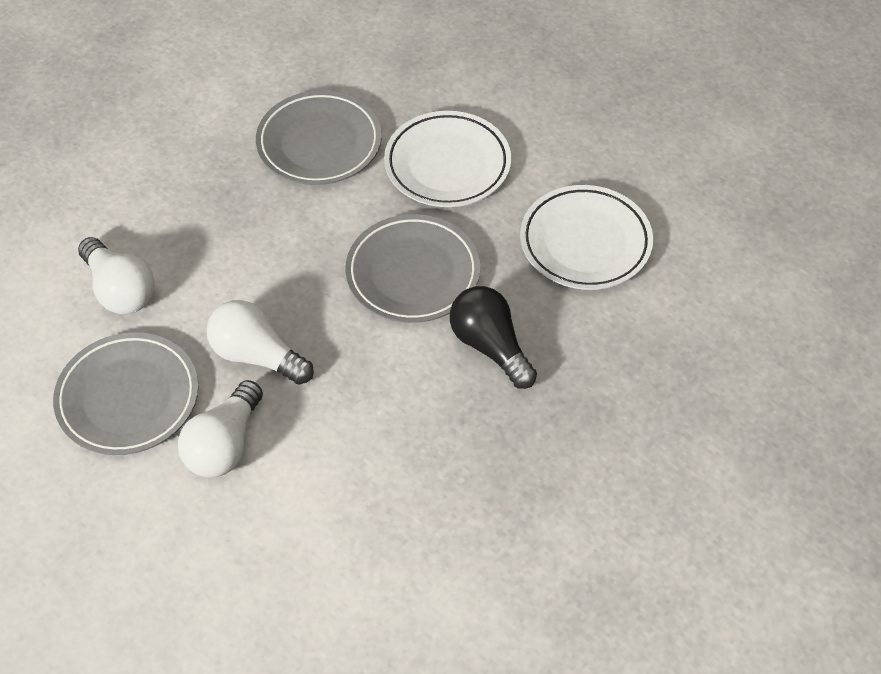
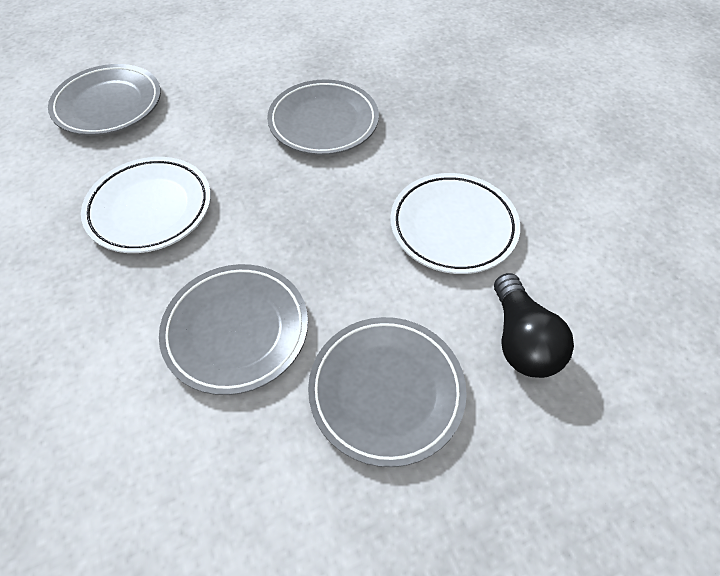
grey plate: [53,332,199,455] [256,90,382,185] [345,214,480,323] = 3 -> [48,64,161,136] [159,264,308,395] [267,80,379,155] [308,317,467,467] = 4
white light bulb: [78,237,155,314] [178,380,263,478] [207,300,314,385] = 3 -> none = 0

